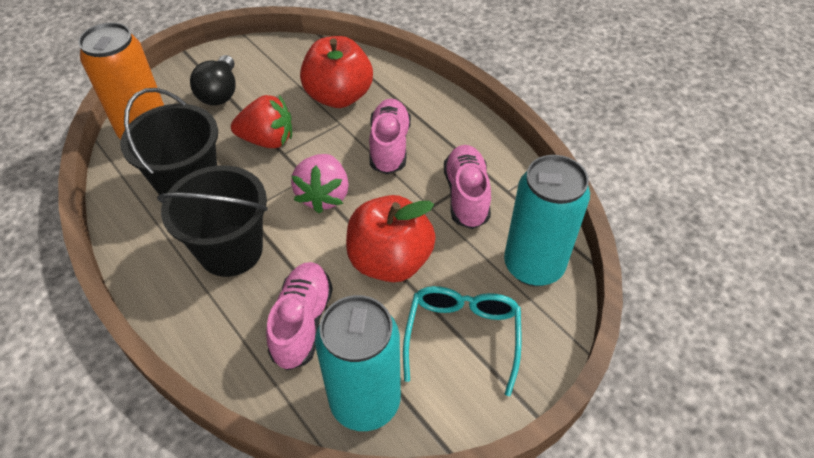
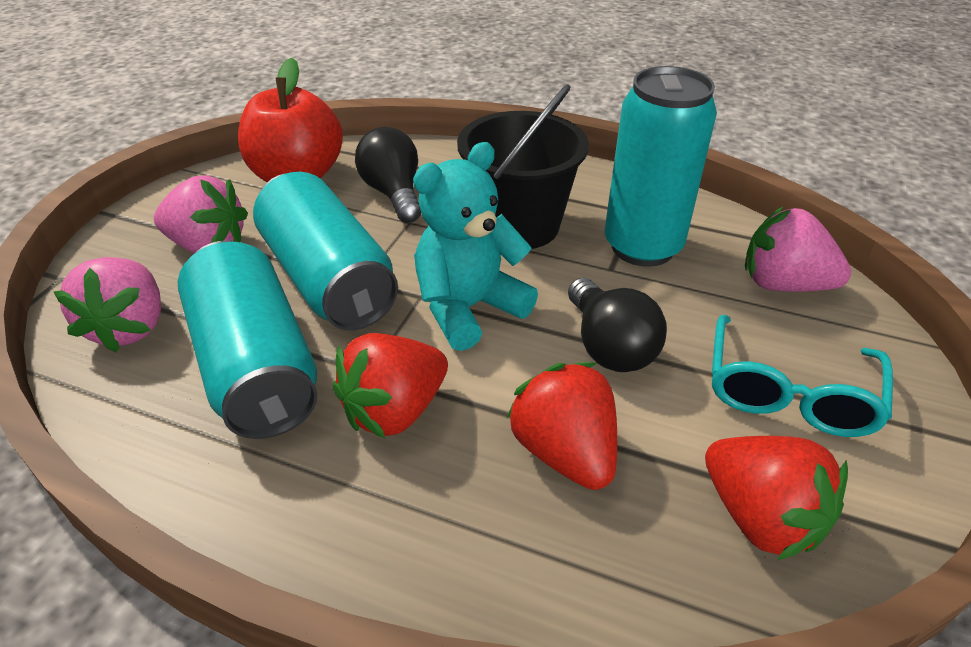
black bucket: [120,88,218,199] [157,165,268,277] = 2 -> [457,84,589,249] = 1
black light bulb: [190,55,236,106] = 1 -> [355,127,421,223] [568,278,667,372] = 2
orange can: [78,22,164,139] = 1 -> none = 0
pink shoe: [266,262,333,370] [369,99,411,174] [444,145,491,229] = 3 -> none = 0
pink strawberry: [291,154,349,214] = 1 -> [54,257,161,352] [154,175,248,253] [745,207,851,292] = 3
red apple: [300,36,373,108] [346,195,436,282] = 2 -> [238,58,343,182] = 1
red strawberry: [231,95,292,148] = 1 -> [333,333,448,438] [507,362,617,490] [705,436,848,560] = 3
turquoise can: [315,295,401,431] [504,155,590,286] = 2 -> [178,240,317,439] [253,172,398,331] [605,66,717,267] = 3
turquoise teddy bear: none = 0 -> [413,142,538,351] = 1

